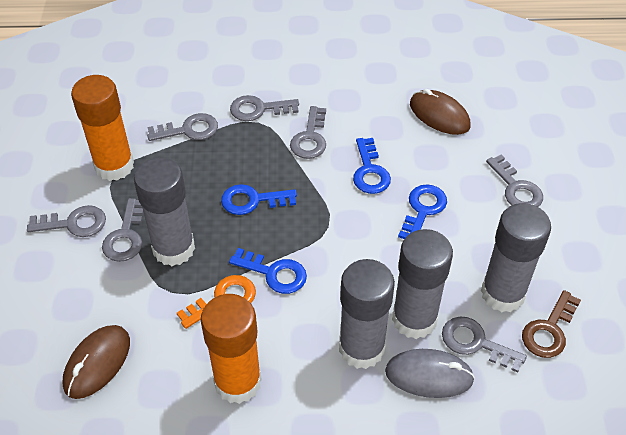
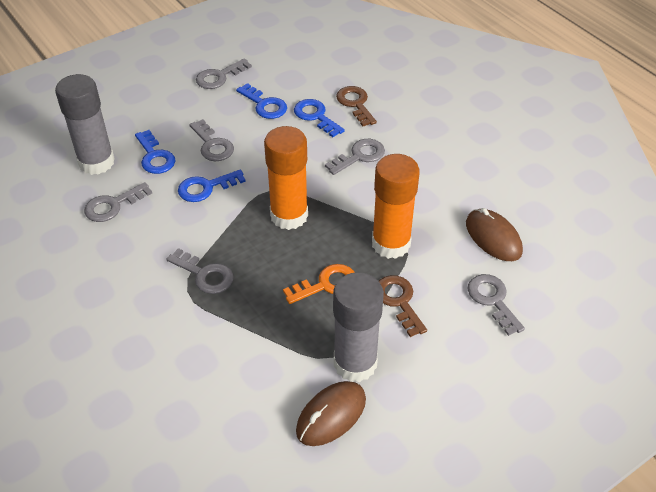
brown key: [522,290,581,358] = 1 -> [336,86,377,126] [379,275,427,337] = 2
grey glue stick: [134,158,195,266] [339,259,395,369] [392,229,453,339] [481,203,551,312] = 4 -> [55,74,115,175] [333,272,384,382] = 2
grey key: [27,205,106,237] [102,198,143,262] [147,113,218,141] [230,95,299,121] [290,106,326,159] [442,317,527,372] [486,155,543,207] = 7 -> [84,182,152,222] [166,248,233,294] [189,119,234,161] [196,58,252,89] [325,139,385,175] [468,274,525,336] = 6
grey mouse: [385,349,475,398] = 1 -> none = 0

